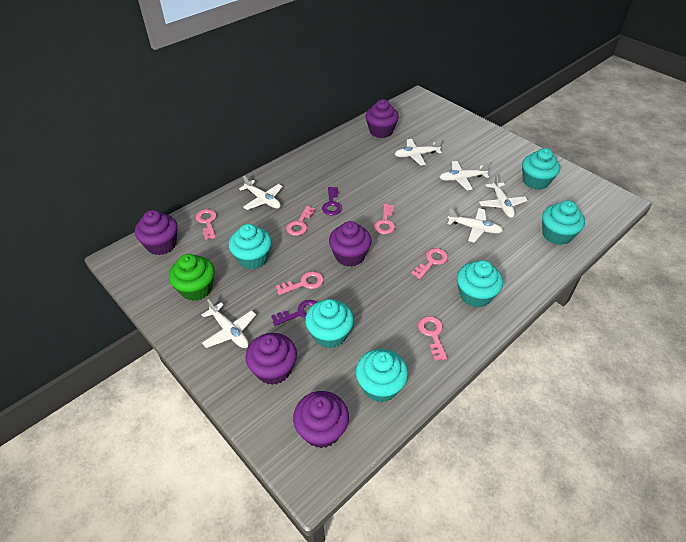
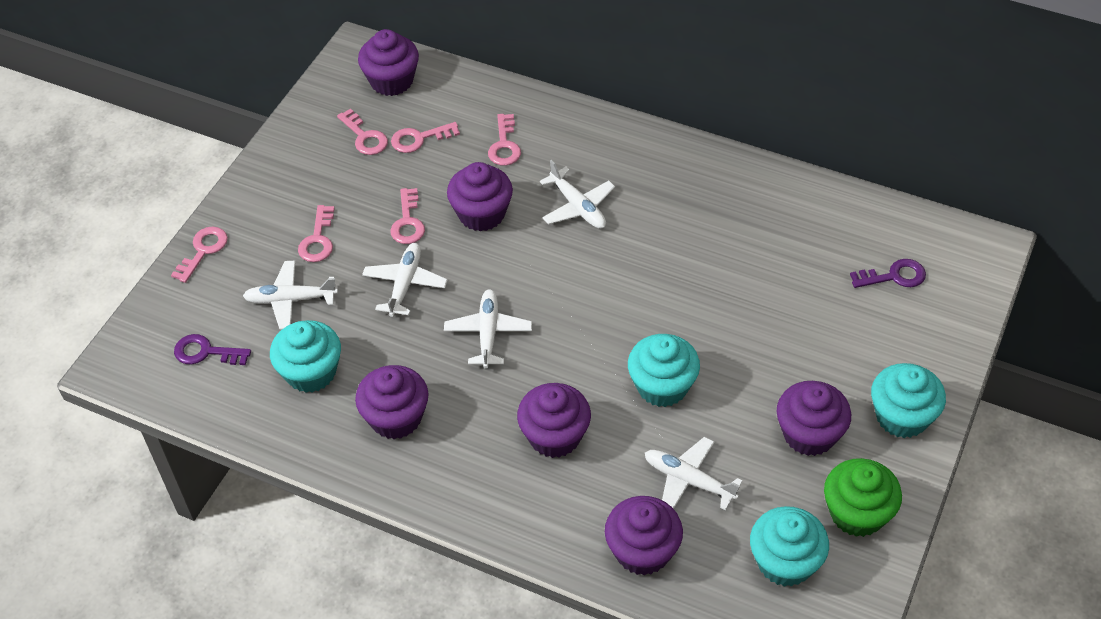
purple cupcake: [135,210,178,255] [245,333,297,385] [293,391,349,448] [329,221,371,267] [366,99,399,138] = 5 -> [355,365,429,439] [358,29,419,96] [447,162,513,232] [517,383,591,458] [605,496,683,575] [776,381,851,456] = 6
turquoise cupcake: [229,224,272,270] [305,299,354,348] [356,349,408,402] [457,260,503,308] [522,148,560,190] [542,200,585,245] = 6 -> [270,320,341,393] [628,334,700,407] [750,506,829,587] [871,363,946,438] = 4
white plane: [201,299,256,348] [239,175,283,210] [395,139,442,165] [439,161,490,190] [448,208,503,243] [479,174,528,218] = 6 -> [243,261,338,330] [362,243,448,317] [444,289,532,369] [540,160,615,229] [645,437,743,510] = 5

